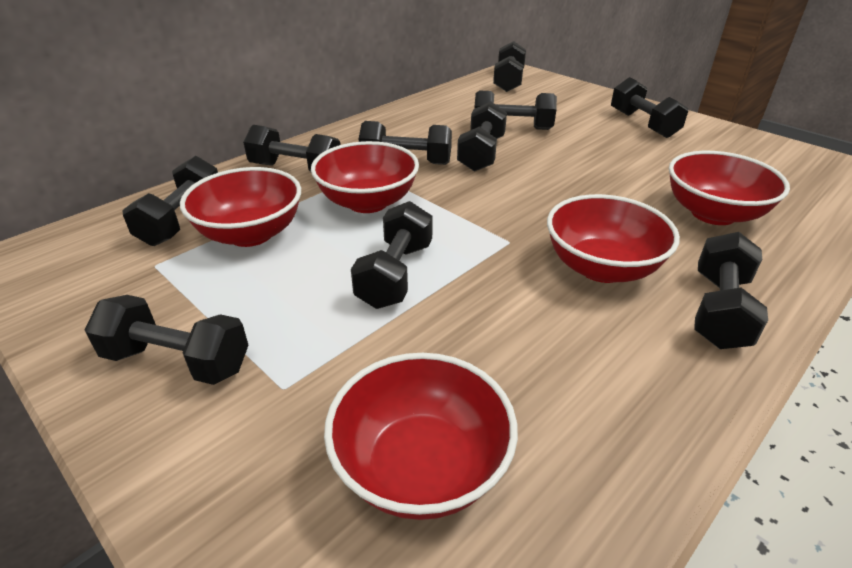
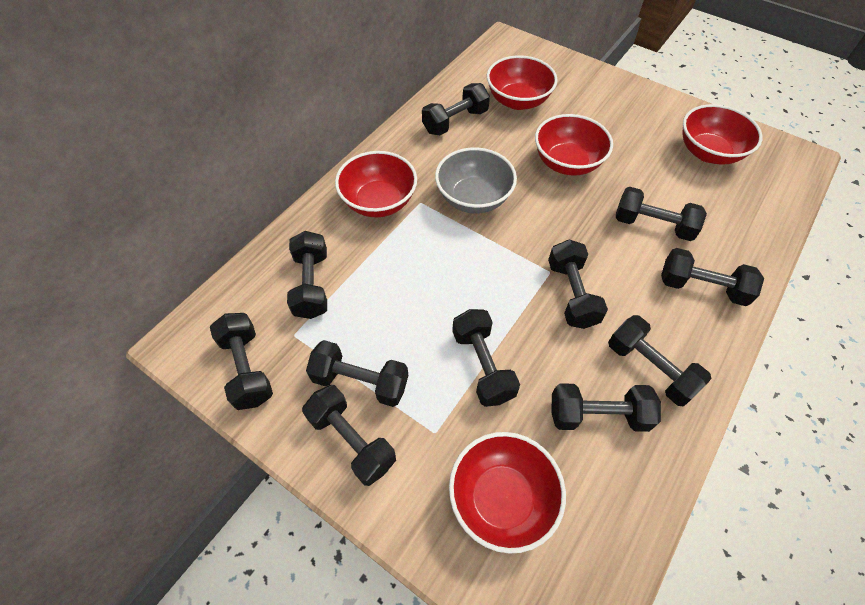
black dumbbell: [85,295,248,385] [122,156,218,246] [243,125,341,172] [351,201,433,309] [359,121,452,165] [457,102,507,172] [474,90,557,130] [493,41,526,92] [611,77,688,138] [694,232,768,349] = 10 -> [210,313,273,410] [287,231,327,319] [302,385,396,486] [306,340,408,407] [422,83,490,135] [452,309,520,407] [548,240,608,329] [552,383,661,432] [608,315,712,406] [616,187,707,241] [661,248,764,306] = 11
grey bowl: none = 0 -> [435,147,517,214] = 1

